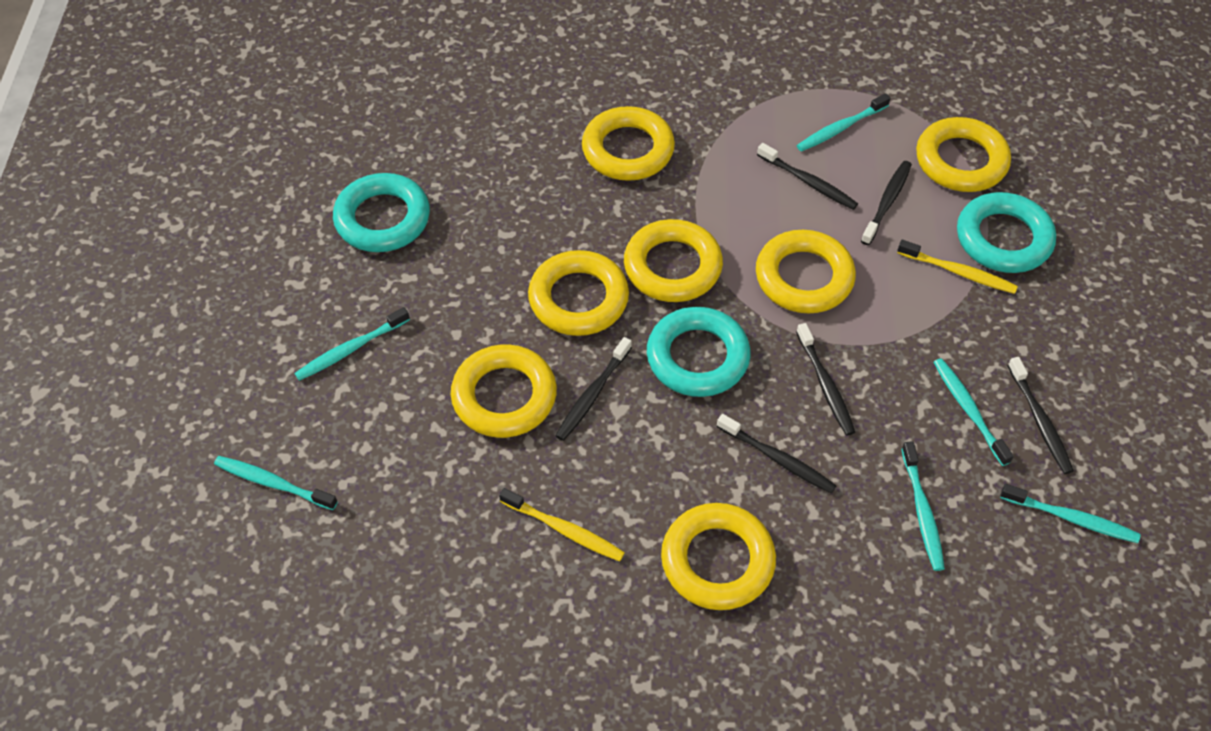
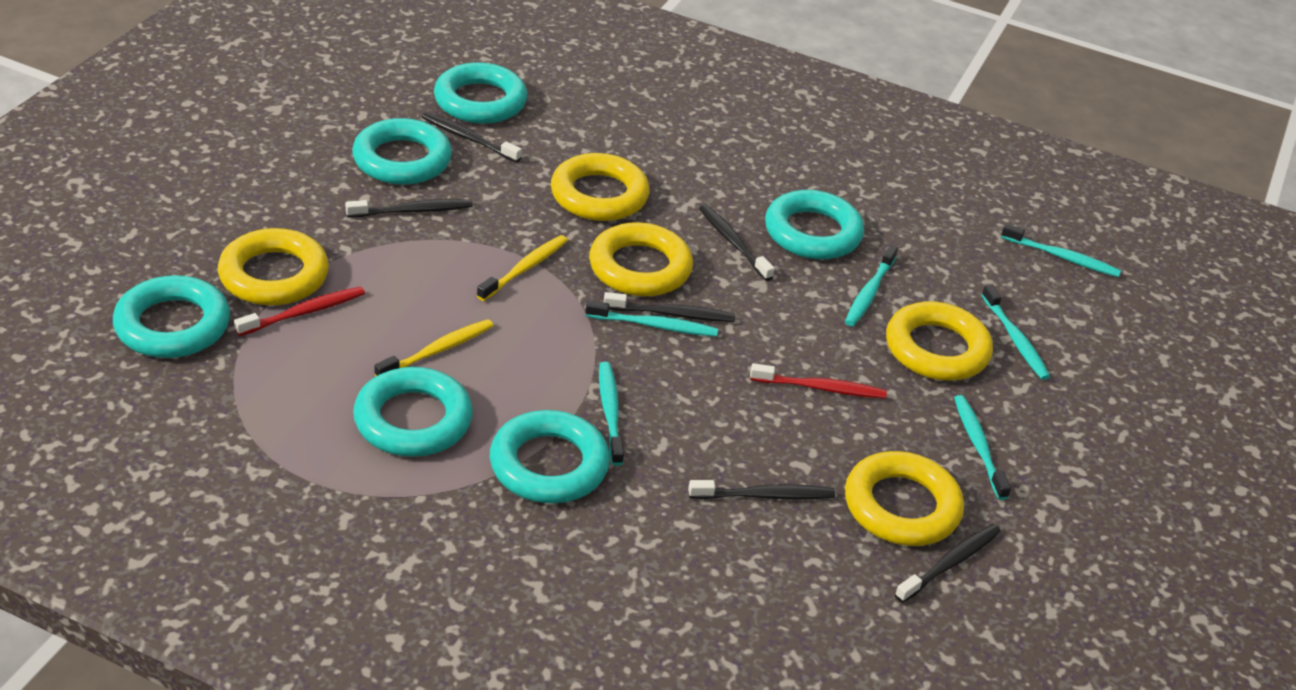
red toothbrush: none = 0 -> [234,286,365,336] [750,363,887,399] = 2
turquoise ring: [333,173,430,252] [647,307,751,397] [957,192,1056,273] = 3 -> [113,275,230,358] [352,118,452,185] [353,367,473,457] [434,62,527,124] [490,410,610,503] [765,190,864,260] = 6
yellow ring: [451,345,557,438] [528,250,629,336] [582,106,675,181] [624,219,723,302] [661,503,776,610] [756,230,856,313] [916,117,1011,192] = 7 -> [218,228,329,305] [551,153,650,221] [589,222,693,296] [845,451,964,546] [886,301,993,381] = 5

